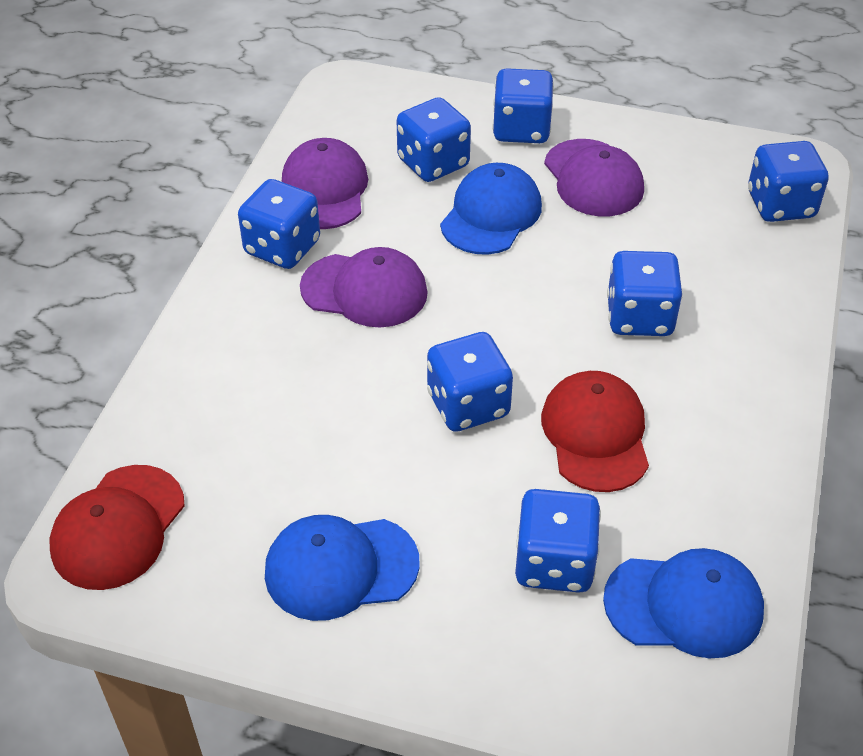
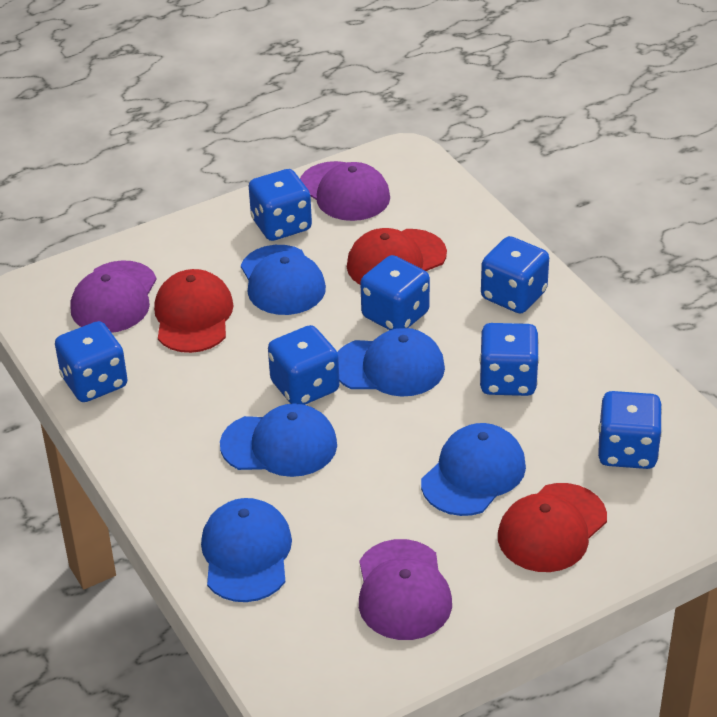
blue cap: [265,515,420,621] [440,163,542,255] [603,548,764,658] = 3 -> [201,498,292,602] [220,403,337,477] [241,245,326,315] [337,328,445,397] [421,423,526,516] = 5
red cap: [49,465,185,590] [541,371,649,492] = 2 -> [154,269,234,353] [347,228,447,285] [498,483,607,572] = 3

